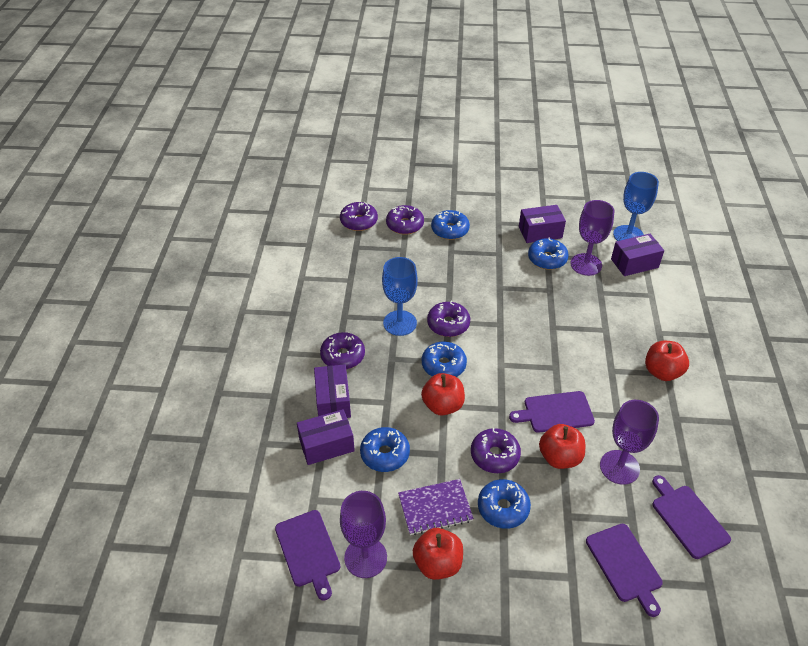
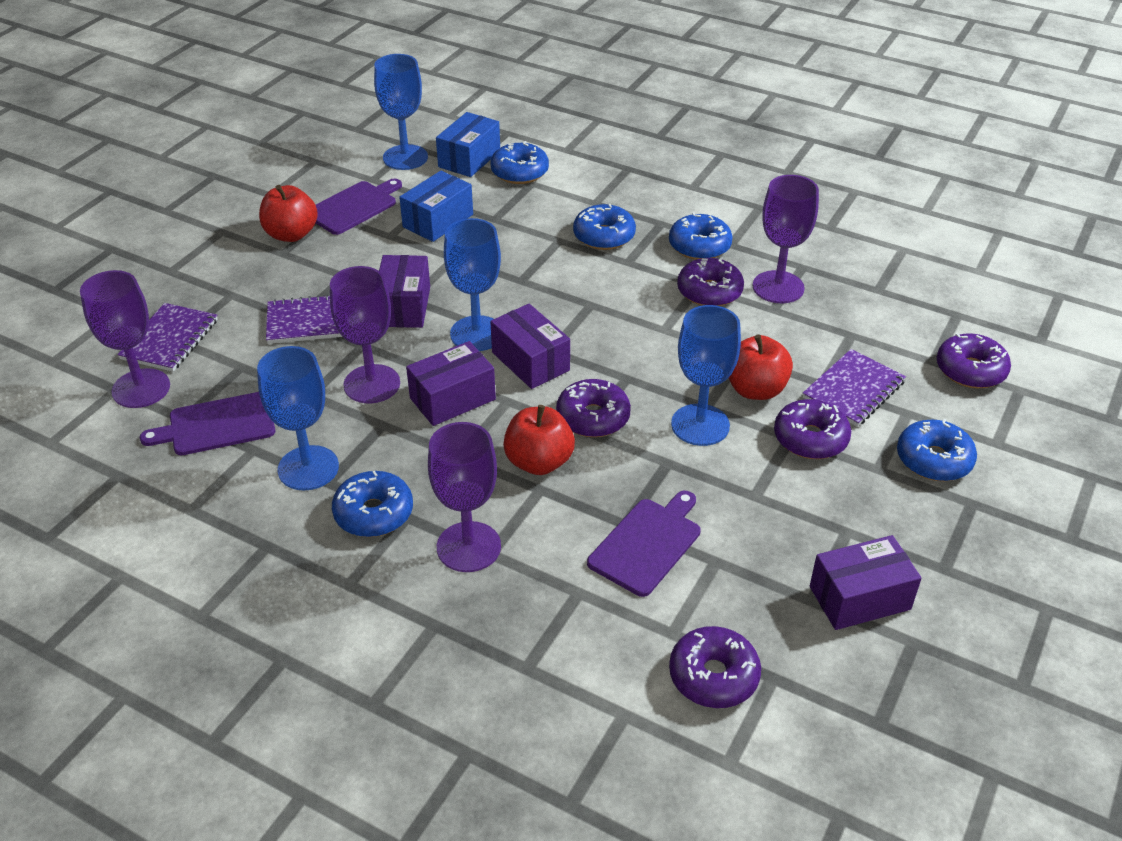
blue box: none = 0 -> [399,171,473,242] [436,112,500,177] = 2
blue goblet: [382,257,418,336] [613,172,659,241] = 2 -> [257,346,339,490] [374,54,428,170] [444,218,501,351] [671,305,741,446] = 4
purple cutting board: [275,510,340,601] [509,391,595,433] [586,524,663,617] [652,475,731,559] = 4 -> [140,392,276,456] [316,179,402,235] [587,491,701,597] = 3
purple goblet: [340,491,387,578] [570,200,614,276] [600,400,659,485] = 3 -> [80,270,170,408] [330,266,400,403] [428,422,501,572] [753,175,819,303] = 4
purple notebook: [398,479,474,535] = 1 -> [117,303,218,372] [266,295,342,344] [803,349,906,427] = 3
red apple: [413,528,463,580] [421,373,465,416] [539,424,585,469] [645,341,689,381] = 4 -> [259,185,318,242] [503,405,575,475] [729,334,793,400] = 3

